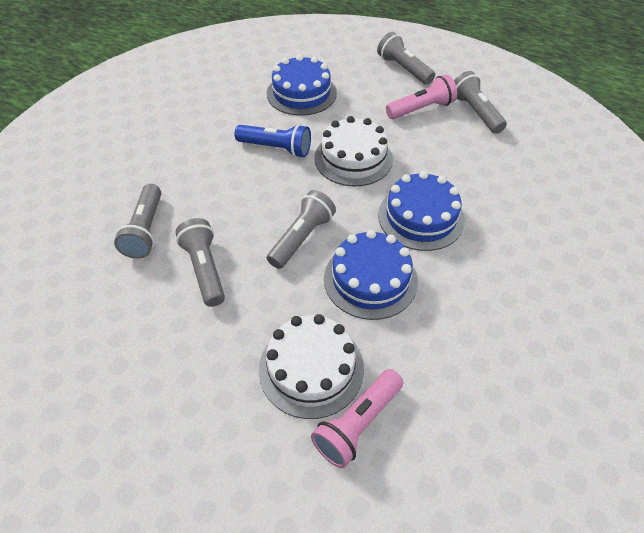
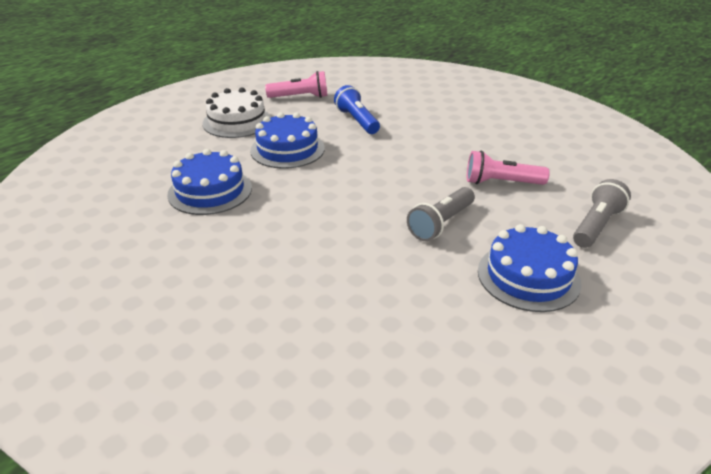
grey flashlight: [114,184,161,259] [176,218,225,307] [267,190,336,269] [377,32,435,85] [454,71,507,134] = 5 -> [407,187,475,241] [573,179,631,248] = 2
white cake: [259,314,364,419] [314,116,393,187] = 2 -> [202,87,271,138] = 1

